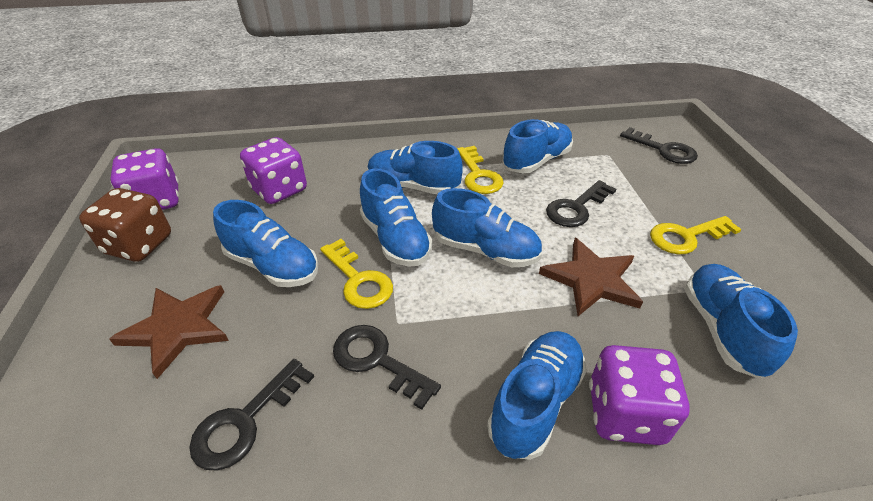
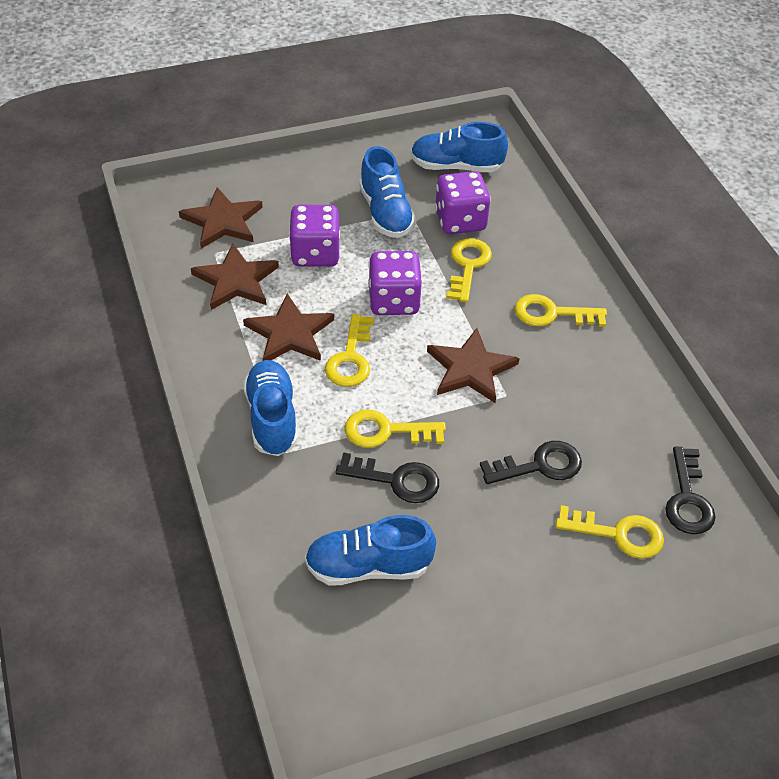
black key: [189,359,314,471] [333,325,441,410] [546,180,616,227] [620,127,698,164] = 4 -> [335,453,439,503] [480,441,582,484] [665,447,716,534] = 3
blue shoe: [213,200,318,287] [360,168,432,267] [367,141,463,194] [432,188,542,267] [487,331,587,460] [502,119,573,173] [685,264,798,378] = 7 -> [243,360,298,456] [305,515,436,585] [359,146,416,238] [411,122,508,172] = 4
brown dice: [79,188,171,262] = 1 -> none = 0
brown star: [109,285,229,379] [539,238,643,316] = 2 -> [179,187,263,249] [191,243,279,310] [243,293,334,361] [427,328,520,403] = 4
yellow key: [320,239,393,309] [457,146,504,194] [650,216,742,254] = 3 -> [325,314,374,387] [344,410,446,448] [446,238,492,302] [514,294,607,327] [555,505,664,559] = 5

